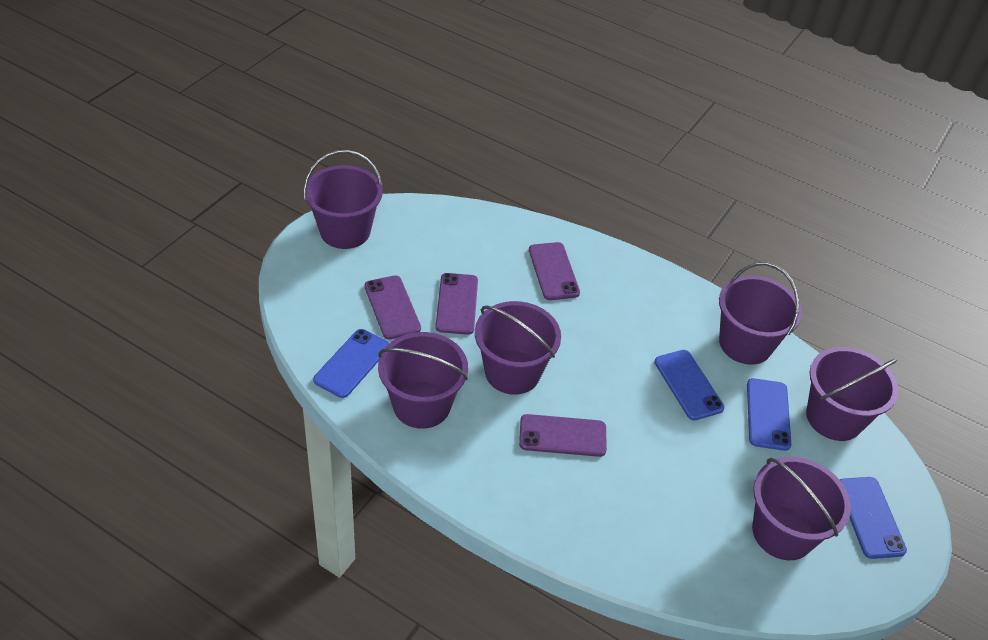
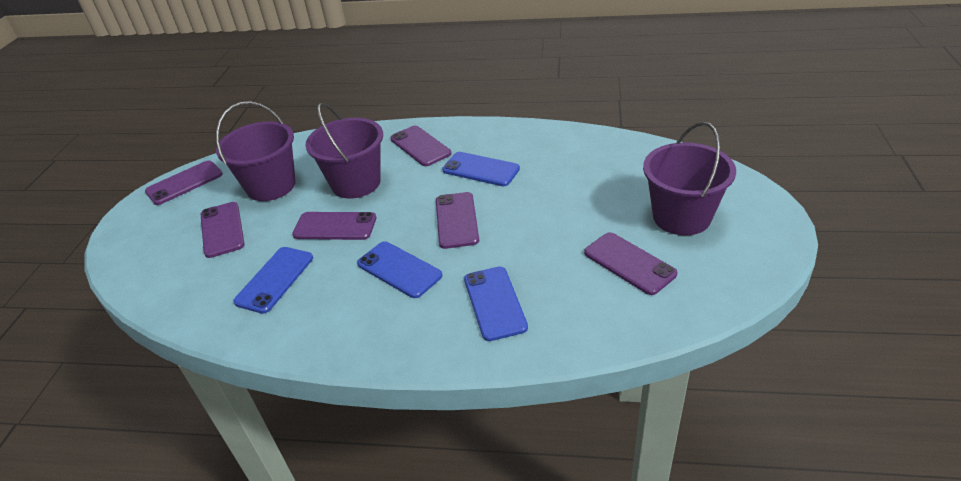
purple bucket: [303,150,382,249] [378,332,468,429] [475,301,561,395] [719,262,802,365] [752,457,851,560] [806,347,898,441] = 6 -> [216,101,296,201] [305,103,383,199] [643,121,736,235] = 3
purple phone: [365,275,421,339] [435,273,478,335] [519,414,607,457] [529,242,580,300] = 4 -> [145,160,223,205] [201,202,245,258] [292,212,376,240] [390,126,451,166] [436,192,479,249] [584,232,678,295] = 6

